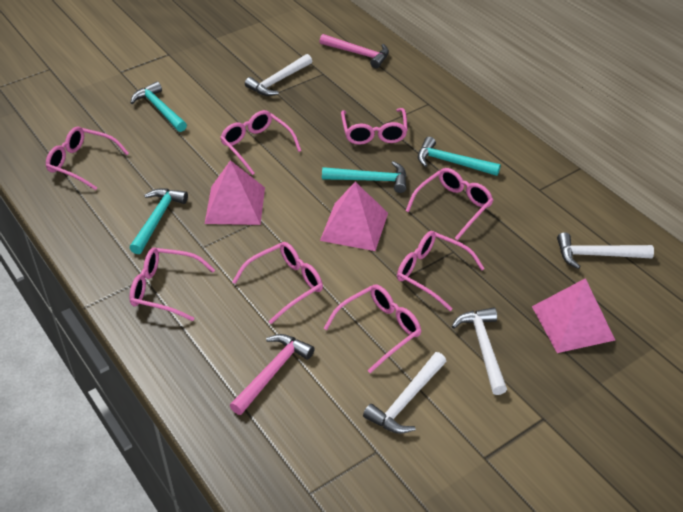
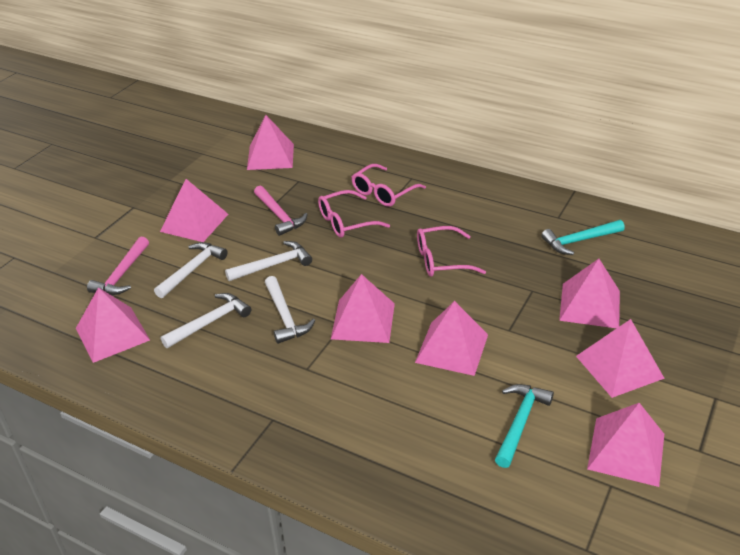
pink glasses: [46,127,129,190] [130,248,215,321] [220,110,301,175] [232,242,323,324] [324,285,421,373] [341,108,408,145] [397,231,485,311] [406,168,493,240] = 8 -> [318,190,390,238] [352,164,426,207] [417,226,486,276] = 3
pink pyramid: [205,160,265,225] [320,182,388,251] [532,278,615,353] = 3 -> [76,287,150,363] [160,179,228,242] [247,115,294,170] [331,274,395,343] [415,301,488,376] [559,259,620,328] [576,319,665,398] [587,403,664,487] = 8
turquoise hammer: [130,81,187,132] [130,188,188,254] [322,161,406,193] [418,137,501,176] = 4 -> [495,384,554,468] [541,220,625,255] = 2

